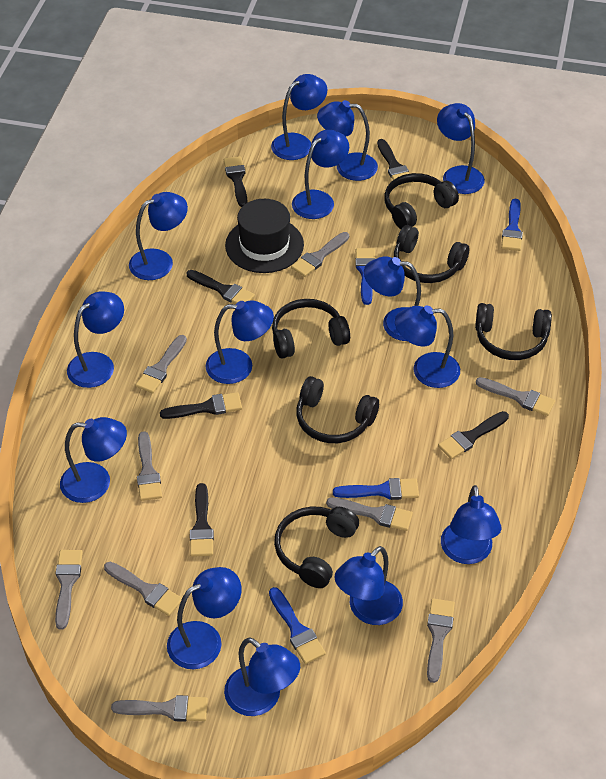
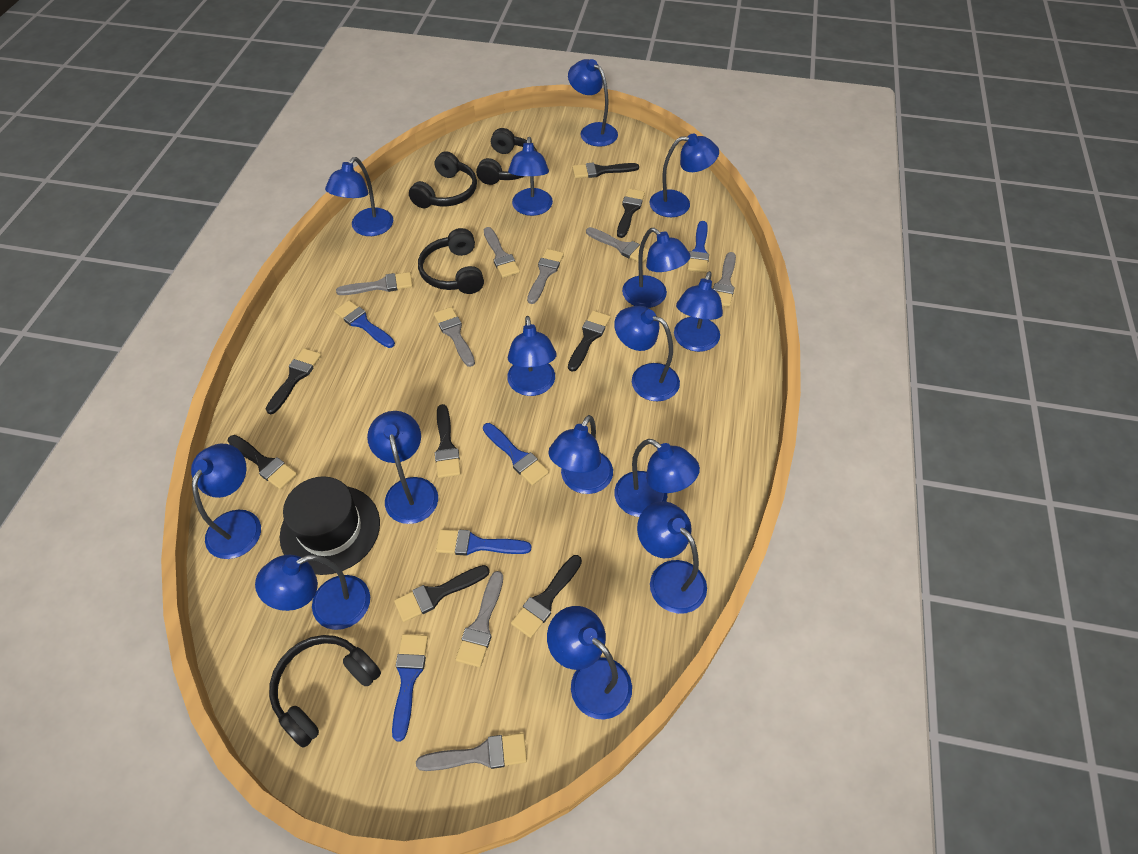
black brush: [160,392,242,419] [186,270,255,304] [190,483,214,557] [224,156,248,207] [377,139,413,186] [438,411,509,459] = 6 -> [228,435,297,490] [266,348,321,414] [394,565,490,622] [435,404,461,478] [511,555,582,638] [568,310,611,372] [572,163,639,178] [617,189,645,238] = 8
black headphones: [272,299,350,359] [274,506,359,588] [296,376,379,443] [384,173,459,229] [394,225,469,283] [475,303,552,360] = 6 -> [269,635,381,748] [409,151,477,208] [418,228,484,294] [476,128,537,185] = 4
blue brush: [269,587,326,664] [333,478,419,500] [355,248,376,305] [501,199,523,251] = 4 -> [334,300,395,348] [392,634,428,742] [436,529,531,556] [483,423,549,486] [688,221,709,273] = 5
blue lamp: [60,417,127,503] [67,291,124,388] [129,192,188,280] [167,567,241,669] [206,300,274,384] [224,637,300,716] [271,74,327,160] [292,130,349,219] [317,100,378,181] [334,546,403,625] [364,256,421,341] [395,306,460,388] [437,103,485,194] [441,485,501,564] = 14 -> [191,444,261,559] [255,555,370,630] [325,157,393,236] [367,411,438,524] [507,316,557,396] [508,137,553,216] [547,606,632,720] [548,415,613,494] [568,59,618,147] [614,306,680,402] [614,439,700,517] [622,228,690,308] [637,501,707,614] [650,134,719,217] [674,271,723,352] = 15
grey brush: [55,550,83,630] [104,562,182,616] [111,695,208,722] [135,335,187,393] [137,431,162,501] [291,232,349,277] [326,497,413,531] [427,599,455,683] [476,377,555,416] = 9 -> [336,272,413,295] [416,733,527,771] [434,307,475,367] [456,571,503,667] [483,227,520,278] [527,249,564,304] [586,227,649,263] [713,252,736,307] = 8

